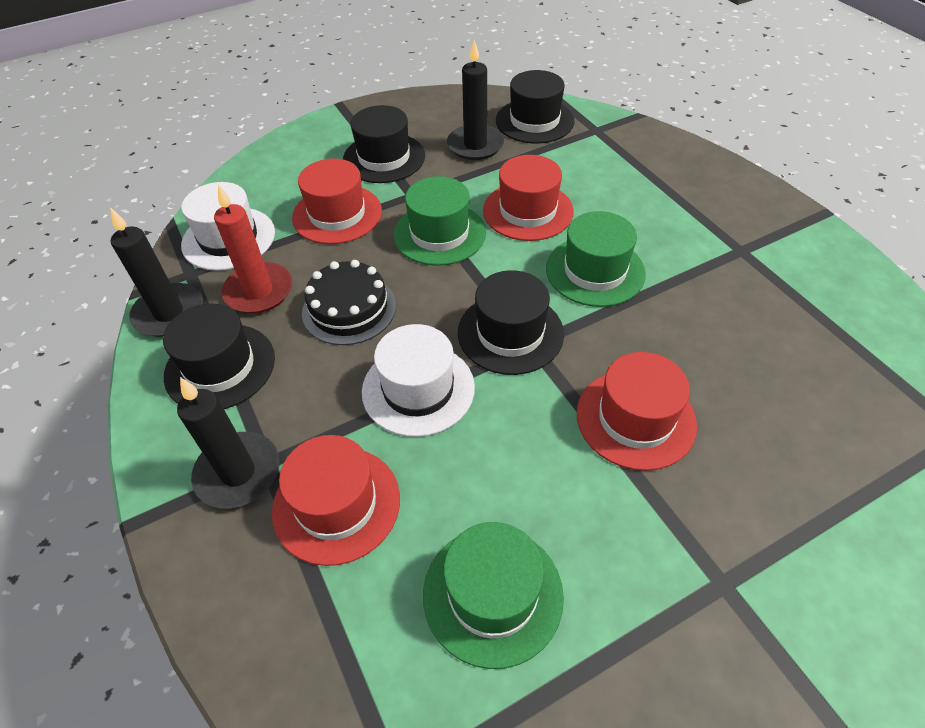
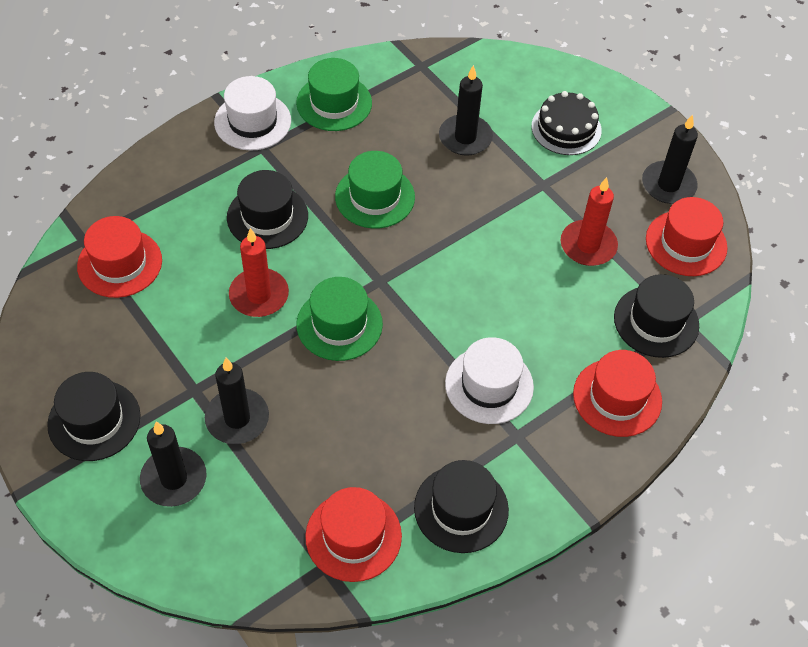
black candle: [110,207,203,337] [177,377,280,508] [447,40,504,160] = 3 -> [140,421,207,507] [205,358,269,444] [439,65,493,156] [642,114,698,204] = 4
red candle: [214,185,292,313] = 1 -> [229,228,289,317] [561,177,618,266] = 2

